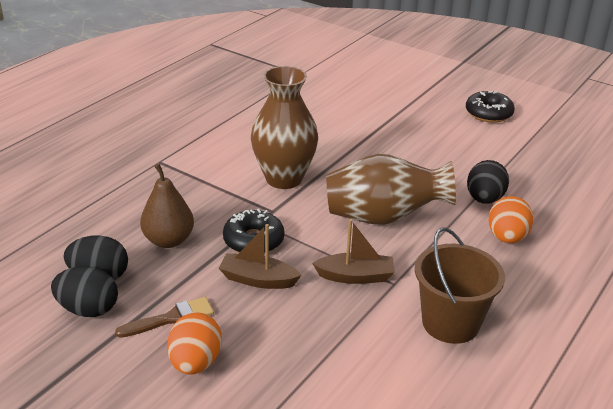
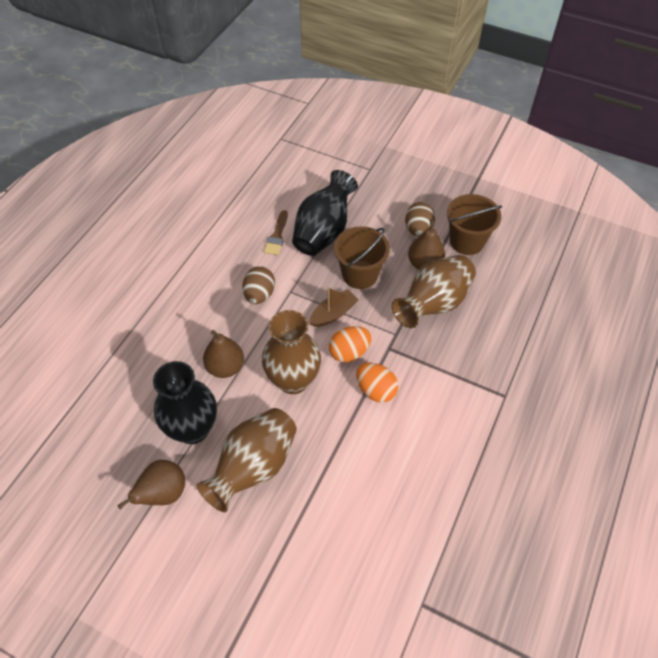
black donut: [223,209,285,252] [466,91,515,123] = 2 -> none = 0
black egg: [51,266,118,317] [64,235,128,280] [467,160,509,204] = 3 -> none = 0
black vase: none = 0 -> [153,361,217,444] [292,170,358,256] = 2
brown boat: [219,224,301,289] [312,219,395,284] = 2 -> [309,287,359,327] = 1
brown bucket: [415,227,505,344] = 1 -> [334,226,390,289] [447,194,502,255] = 2
brown egg: none = 0 -> [242,266,275,304] [405,202,435,237] = 2
brown pear: [140,164,194,248] = 1 -> [117,460,185,509] [203,330,244,378] [408,219,445,270] = 3
brown vase: [251,66,318,189] [326,154,456,225] = 2 -> [197,408,297,512] [262,310,321,394] [392,255,476,328] = 3

